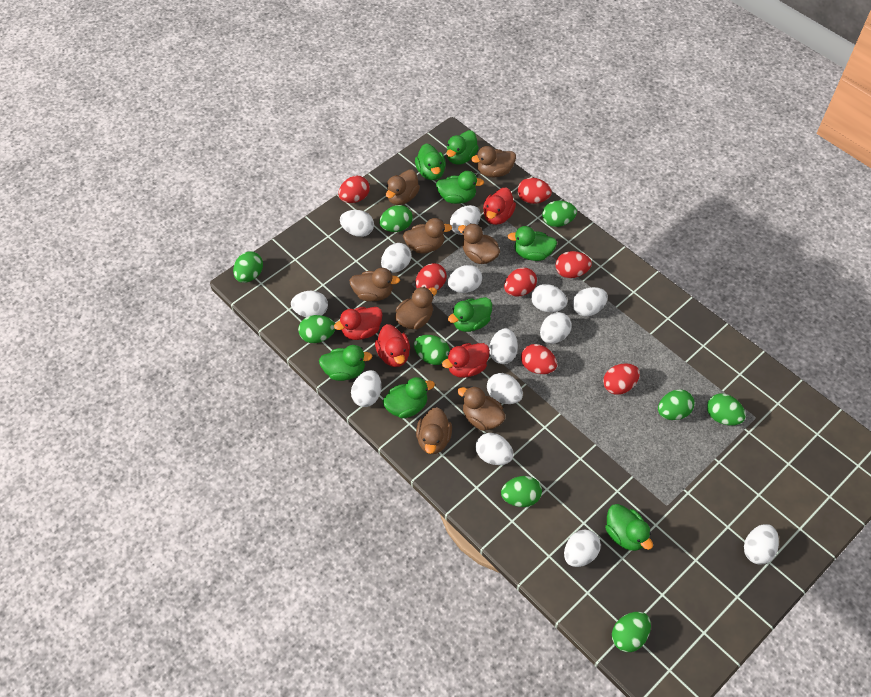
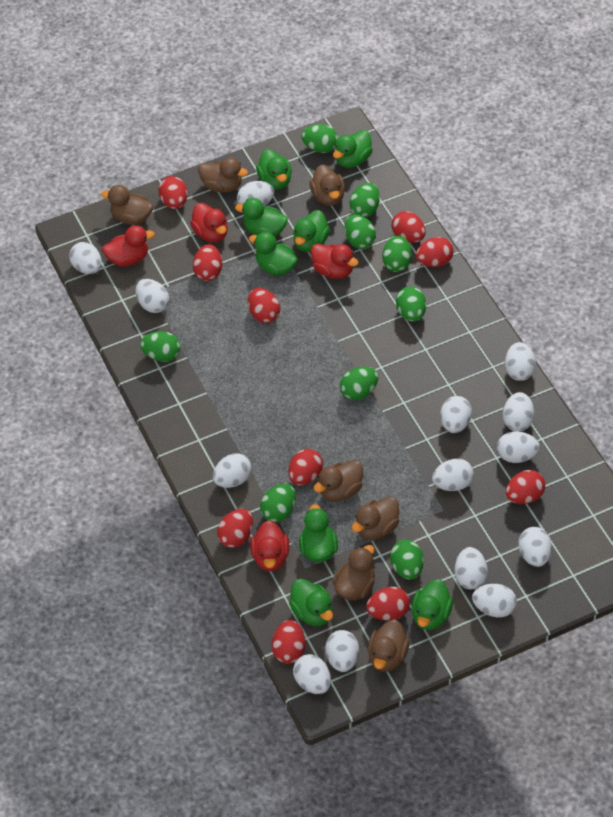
brown duck: [349,268,400,302] [386,170,420,205] [395,287,437,329] [403,218,452,254] [416,407,452,454] [458,223,500,264] [458,386,506,431] [471,146,516,177] = 8 -> [101,185,153,225] [198,157,248,193] [310,165,345,206] [313,460,363,501] [332,545,375,600] [352,496,399,540] [368,619,410,672] = 7
red egg: [338,176,370,203] [415,263,447,290] [504,267,537,297] [517,178,552,204] [521,344,557,374] [555,251,592,278] [603,363,640,395] = 7 -> [158,176,188,209] [193,244,222,281] [217,509,253,548] [248,288,280,323] [272,620,306,664] [288,449,323,486] [366,587,410,621] [391,211,425,243] [416,237,454,267] [506,470,545,504] = 10

